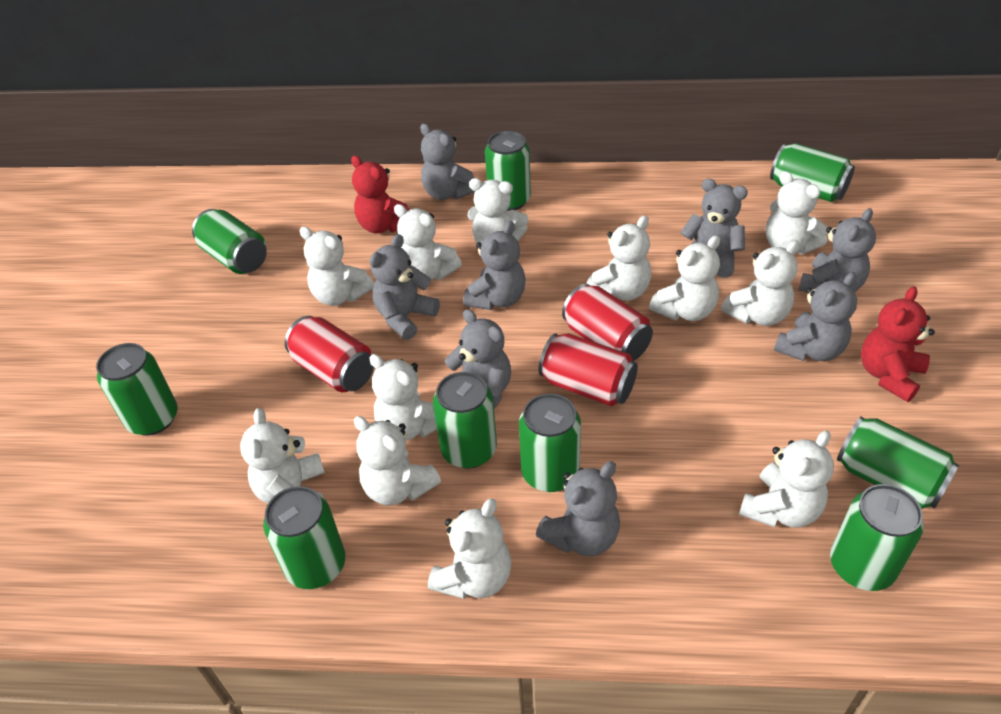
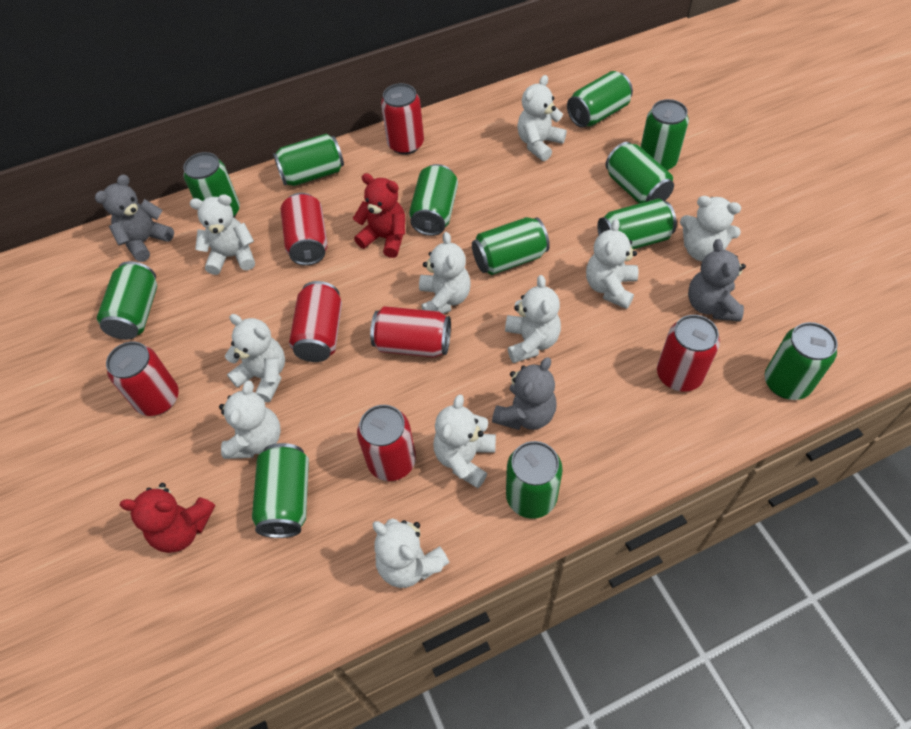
green can: [96,343,177,436] [192,209,267,274] [263,486,345,589] [433,372,497,468] [485,131,531,211] [519,394,581,492] [770,143,855,202] [830,484,924,591] [837,416,959,509] = 9 -> [97,261,157,340] [183,152,240,218] [252,443,309,538] [273,133,344,186] [409,164,458,236] [472,217,550,275] [506,441,563,519] [567,71,633,128] [597,198,677,250] [605,142,674,203] [641,99,689,171] [765,322,838,400] = 12
grey teddy bear: [369,234,440,340] [420,124,475,200] [445,309,511,409] [463,221,526,310] [536,461,620,556] [680,179,748,278] [774,272,857,361] [799,208,876,292] = 8 -> [95,174,174,262] [492,357,557,430] [688,239,746,321] = 3
red can: [285,316,374,392] [539,333,638,406] [562,284,653,361] = 3 -> [106,342,179,416] [281,193,328,265] [289,281,342,362] [357,405,416,481] [370,306,451,358] [381,83,424,155] [657,315,720,392] = 7
white teddy bear: [240,408,325,503] [299,227,374,306] [354,416,441,506] [369,354,437,440] [394,204,462,280] [428,498,512,599] [467,178,528,243] [586,215,651,301] [649,235,720,321] [721,241,800,326] [739,430,834,528] [766,171,828,254] = 12 -> [190,194,255,275] [219,380,281,459] [225,314,285,402] [373,519,450,588] [419,232,470,314] [433,394,496,488] [505,275,561,363] [517,75,567,161] [586,219,638,309] [680,196,741,261] = 10

